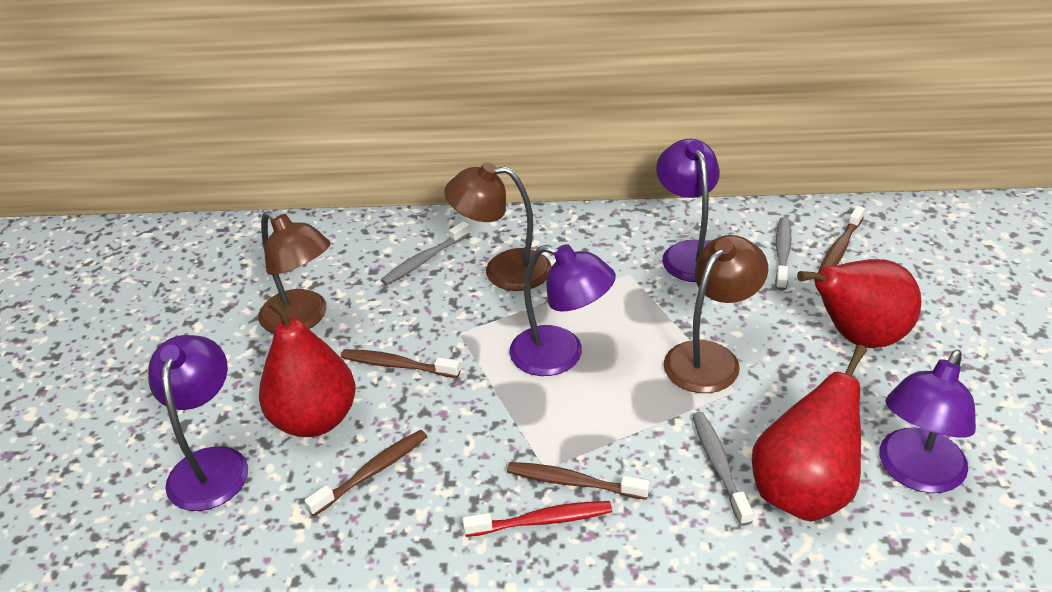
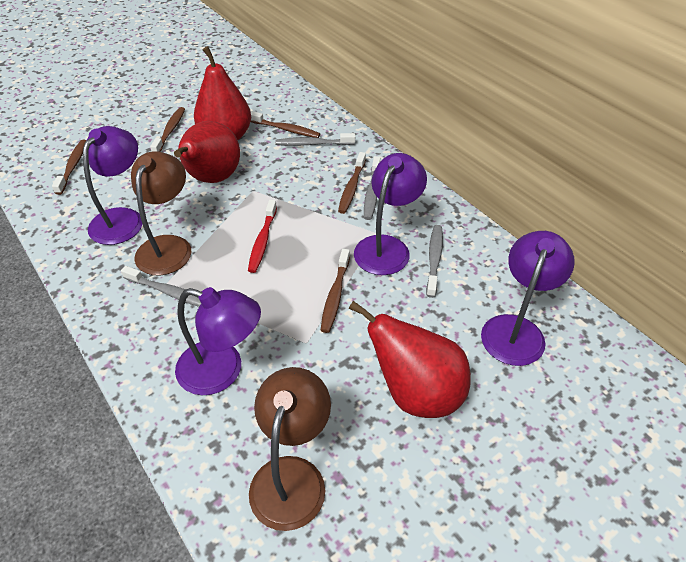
brown lamp: [258,211,331,334] [444,162,551,291] [664,235,768,393] = 3 -> [131,151,191,276] [249,367,331,531] = 2
brown toothbrush: [304,430,427,516] [341,349,461,378] [507,462,650,500] [819,206,865,270] = 4 -> [52,140,86,195] [150,107,185,152] [250,111,320,138] [321,249,350,333] [338,152,366,214] = 5
grey toothbrush: [381,221,470,285] [692,412,753,526] [775,217,792,291] = 3 -> [121,266,201,307] [275,133,355,146] [364,156,380,220] [426,225,443,298] = 4

